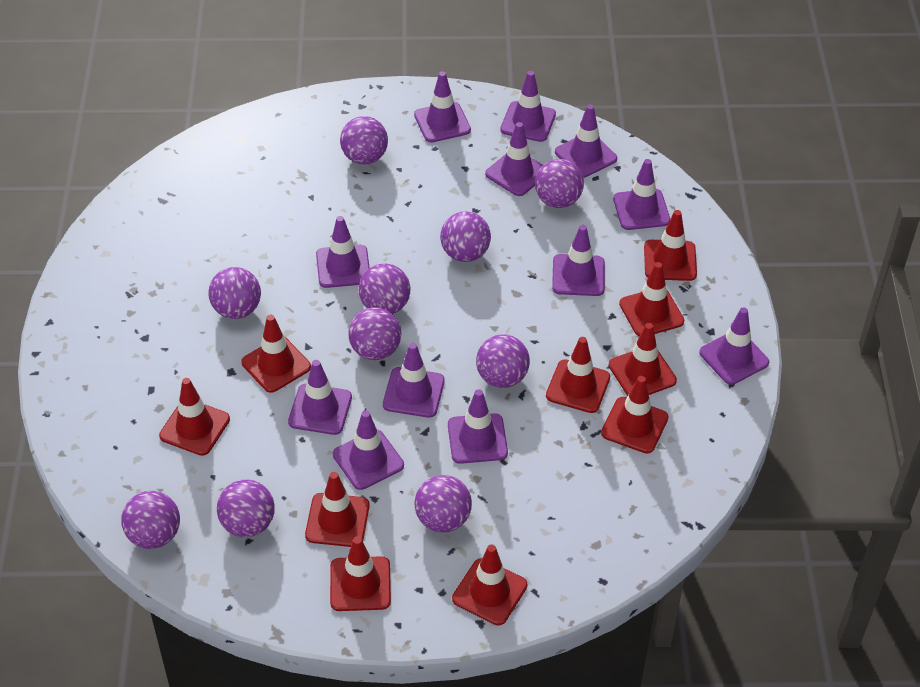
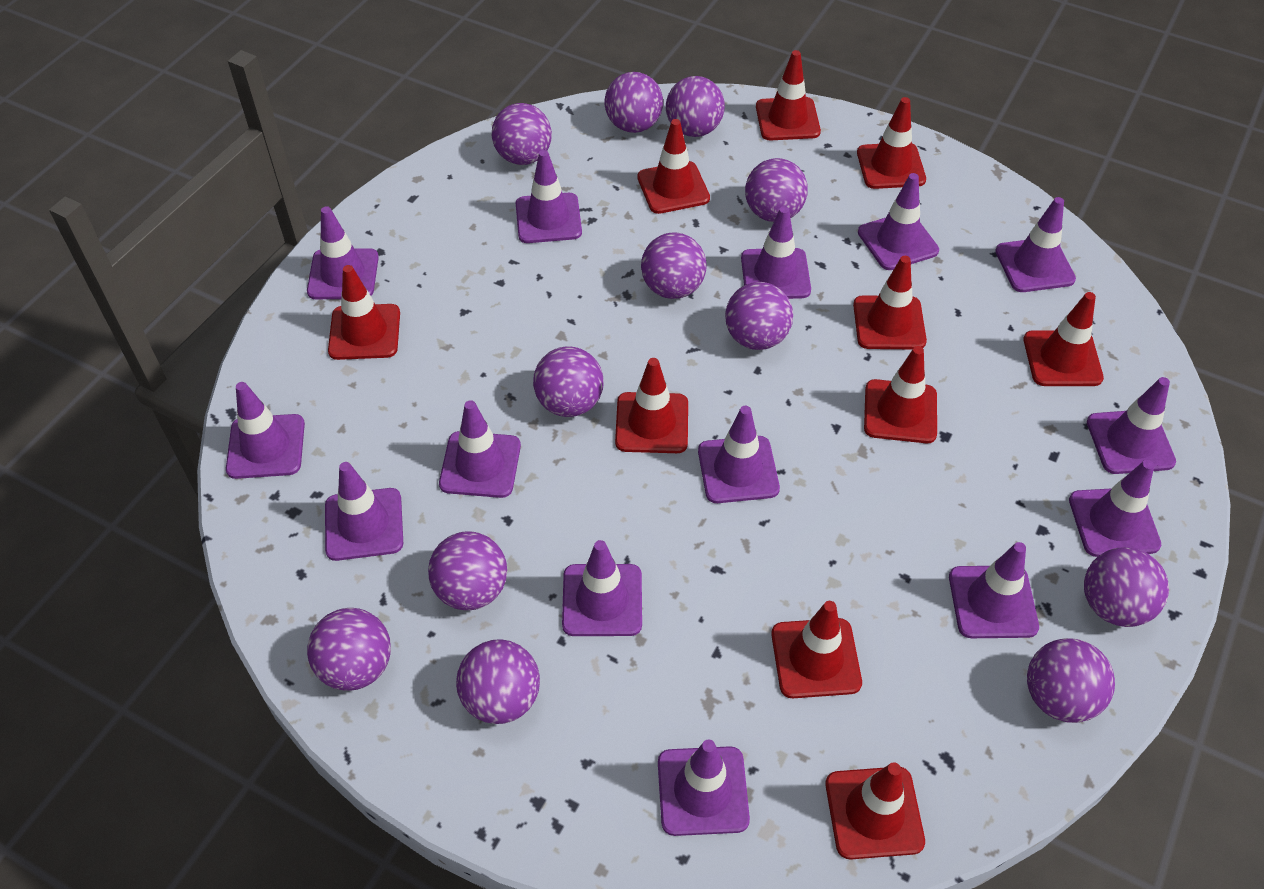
purple ball: [121,491,180,549] [208,267,261,319] [217,480,275,537] [340,116,388,164] [348,307,401,360] [359,264,411,314] [414,475,472,533] [440,212,491,262] [476,334,530,388] [535,159,584,208] = 10 -> [307,608,391,691] [428,531,507,610] [456,639,540,724] [492,103,552,165] [533,346,604,417] [604,72,663,133] [641,232,707,299] [666,76,725,137] [725,282,793,350] [745,158,808,222] [1027,638,1115,723] [1084,547,1169,627] = 12
purple traffic cone: [288,360,352,435] [316,216,370,288] [333,411,404,490] [383,343,445,418] [414,71,471,143] [448,389,508,464] [485,122,543,196] [500,71,556,142] [552,225,605,296] [555,104,617,178] [613,159,670,230] [699,307,769,385] = 12 -> [226,382,305,479] [307,206,379,299] [325,462,403,561] [439,400,521,498] [516,150,582,243] [562,540,642,636] [658,740,750,836] [698,406,780,503] [741,206,811,299] [858,173,939,270] [949,542,1039,638] [995,197,1076,292] [1069,460,1161,557] [1087,377,1176,474] = 14

